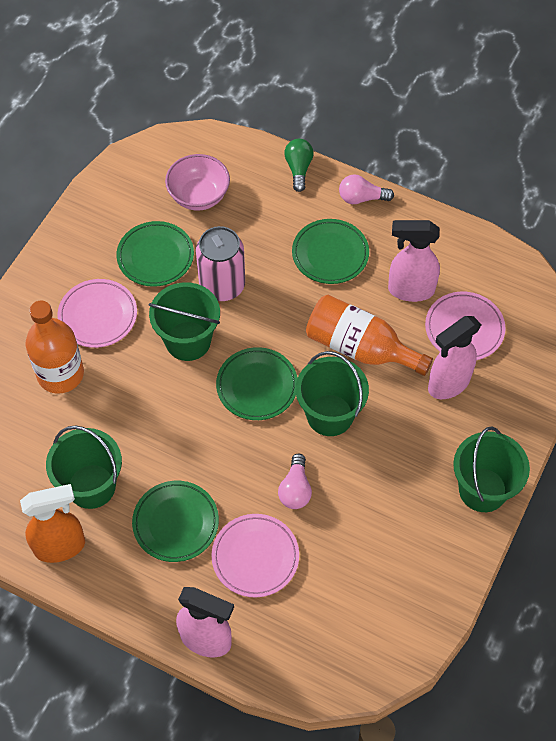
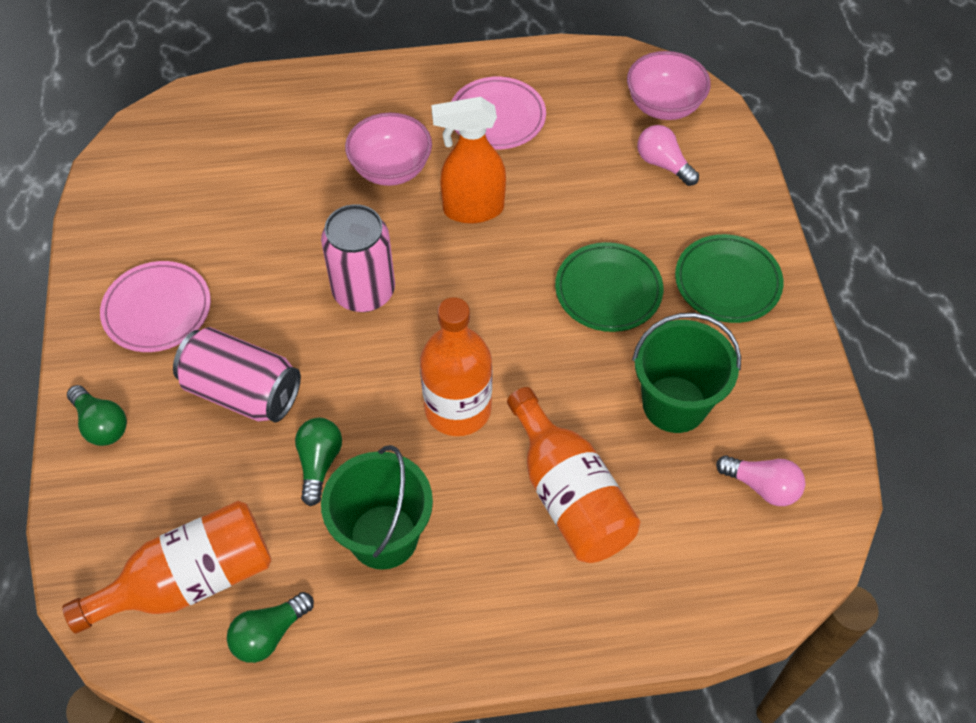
green bucket: [46,426,122,509] [149,282,220,361] [296,351,369,436] [453,427,530,512] = 4 -> [321,445,433,570] [632,313,741,433] = 2
green light bulb: [284,139,314,192] = 1 -> [67,385,127,446] [227,592,314,663] [295,418,342,506] = 3
green plate: [117,221,194,287] [132,481,219,562] [216,347,297,420] [292,219,369,284] = 4 -> [555,242,663,332] [675,234,783,323] = 2
orange bottle: [26,301,84,394] [306,295,433,376] = 2 -> [62,501,271,634] [420,297,492,436] [507,387,640,563] = 3
pink bowl: [165,154,230,211] = 1 -> [345,113,432,186] [627,51,711,120] = 2
pink can: [196,226,245,301] = 1 -> [173,327,301,423] [321,204,395,312] = 2
pink plate: [57,279,137,348] [212,514,299,597] [425,292,506,360] = 3 -> [100,261,211,352] [451,77,546,149] = 2
pink spray bottle: [176,587,234,657] [388,220,440,302] [428,316,481,399] = 3 -> none = 0

